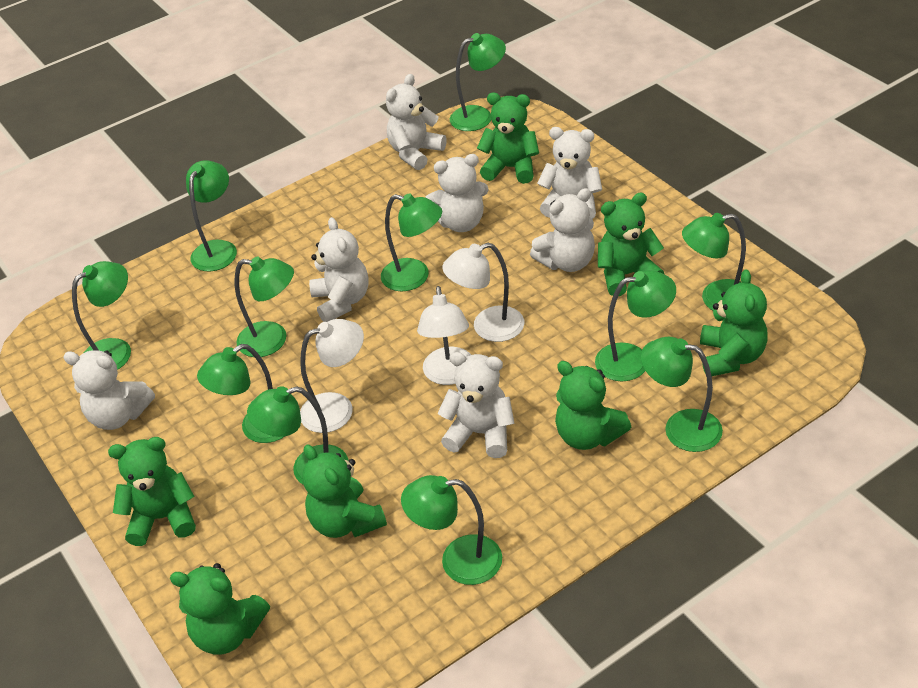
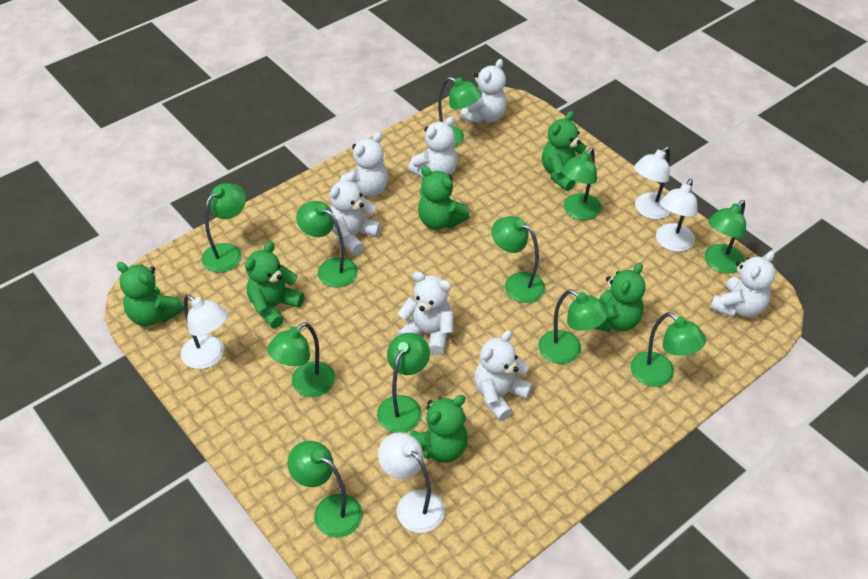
green teddy bear: [108,437,196,546] [170,563,270,655] [302,444,387,538] [477,93,539,184] [555,361,631,450] [598,193,664,296] [700,269,768,376] = 7 -> [116,262,184,326] [245,241,304,328] [409,395,468,463] [418,166,470,230] [542,111,586,191] [595,263,645,332] = 6
white lamp: [300,319,364,433] [417,286,471,385] [442,243,524,342] = 3 -> [181,294,228,369] [378,432,445,533] [634,147,672,219] [656,179,698,252] = 4

